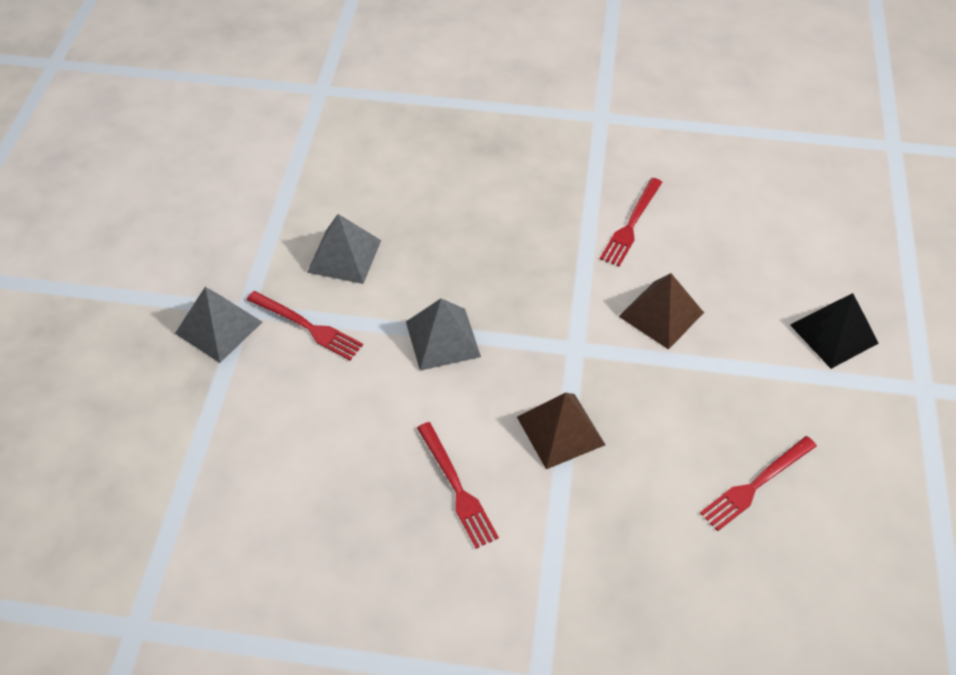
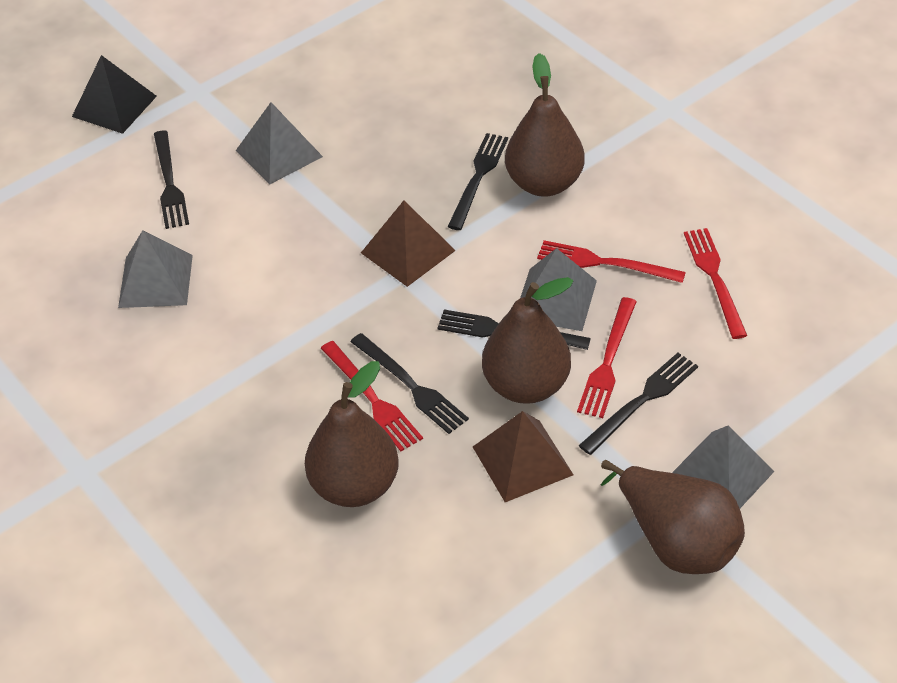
black fork: none = 0 -> [154,130,189,229] [350,333,469,434] [437,309,591,350] [448,133,508,230] [578,353,698,455] = 5
brown pear: none = 0 -> [305,361,399,507] [482,277,573,404] [505,53,585,197] [601,460,745,574] = 4
grey pyramid: [175,287,262,363] [307,214,381,284] [406,298,481,371] = 3 -> [118,230,193,308] [236,102,323,185] [520,248,597,331] [672,425,774,508] = 4

